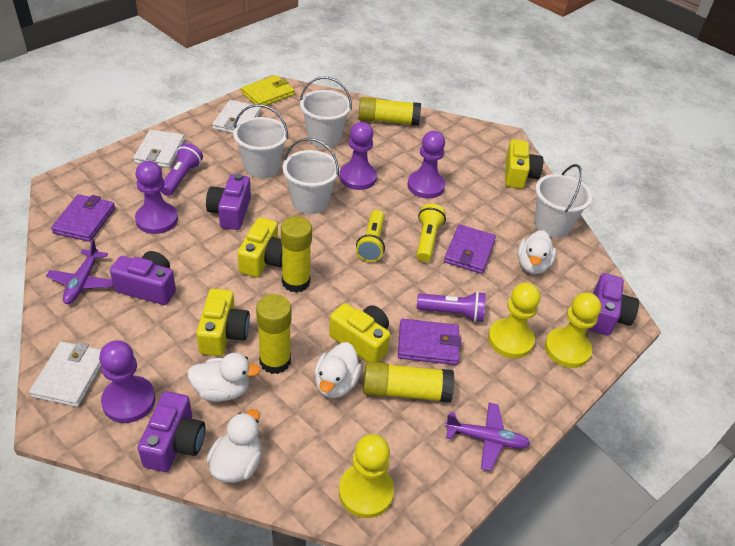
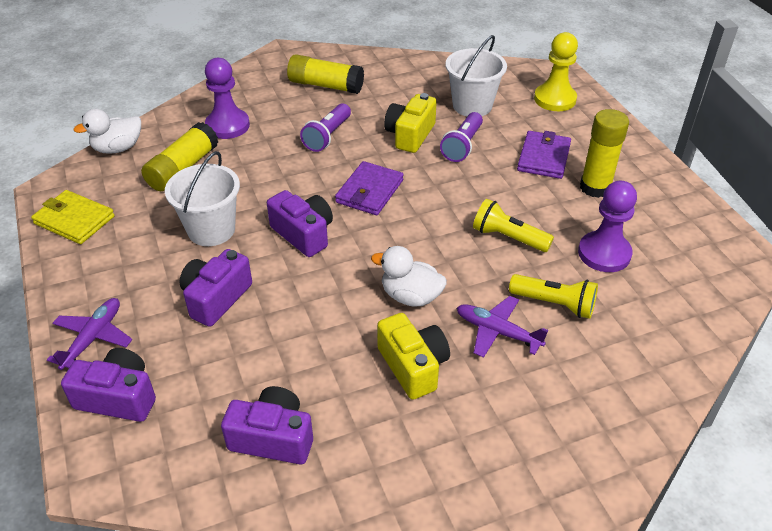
purple pawn: [99,340,155,423] [135,161,178,234] [339,122,377,190] [408,131,445,199] = 4 -> [205,58,250,139] [578,181,637,272] = 2
purple wallet: [51,194,115,242] [398,319,461,365] [444,224,496,274] = 3 -> [335,161,404,215] [517,131,571,179] = 2
white bucket: [233,104,288,178] [283,138,340,214] [300,77,352,148] [534,164,592,238] = 4 -> [165,151,240,246] [446,35,507,116] = 2
white duck: [187,353,261,402] [207,409,261,483] [315,342,362,398] [517,230,557,274] = 4 -> [73,109,141,154] [371,246,447,307] = 2
white wallet: [29,341,101,407] [133,130,185,168] [212,100,261,134] = 3 -> none = 0
yellow camera: [196,289,250,356] [238,217,282,277] [329,303,391,362] [505,139,544,189] = 4 -> [377,313,450,400] [384,93,437,153] = 2
yellow glue stick: [256,294,291,374] [281,216,312,293] [358,97,421,126] [363,361,454,403] = 4 -> [141,122,218,191] [287,54,364,94] [580,109,629,198] = 3
yellow pawn: [339,434,394,518] [488,283,540,358] [545,292,601,368] = 3 -> [534,32,578,111] = 1

